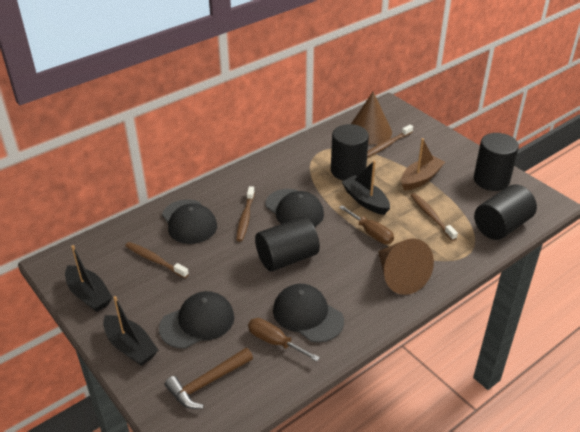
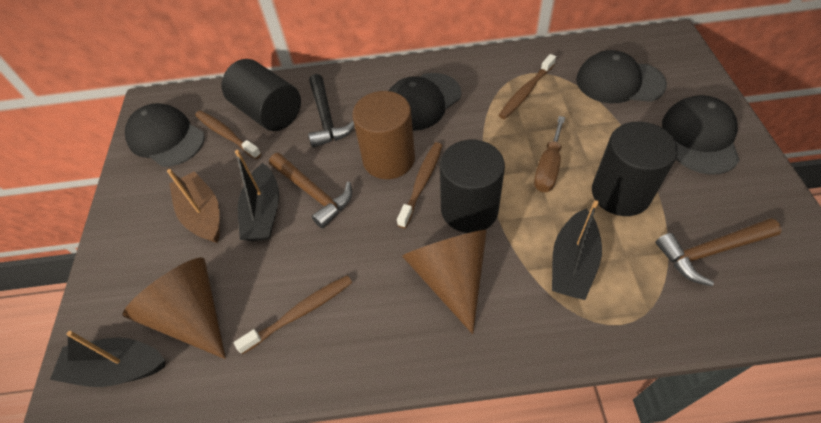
black cylinder: [255,217,320,271] [331,124,369,181] [474,133,519,191] [474,184,537,240] = 4 -> [222,59,301,131] [440,140,505,233] [592,121,678,216] = 3
black hammer: none = 0 -> [308,74,354,148] = 1
brown cylinder: none = 0 -> [352,91,415,179] = 1
brown hammer: [165,348,253,409] = 1 -> [269,153,352,228] [656,218,782,286] = 2
brown screwdriver: [248,318,320,361] [339,205,394,244] = 2 -> [534,116,565,192] = 1

